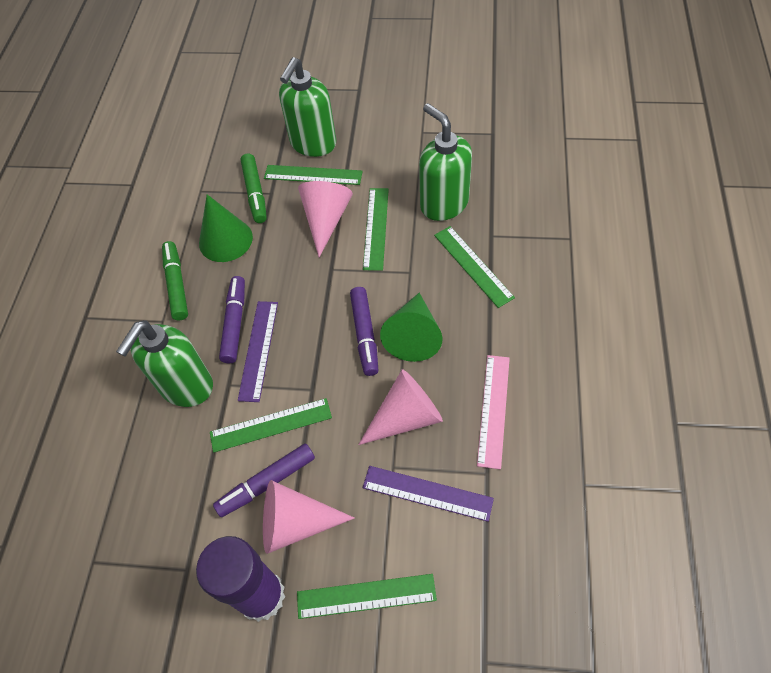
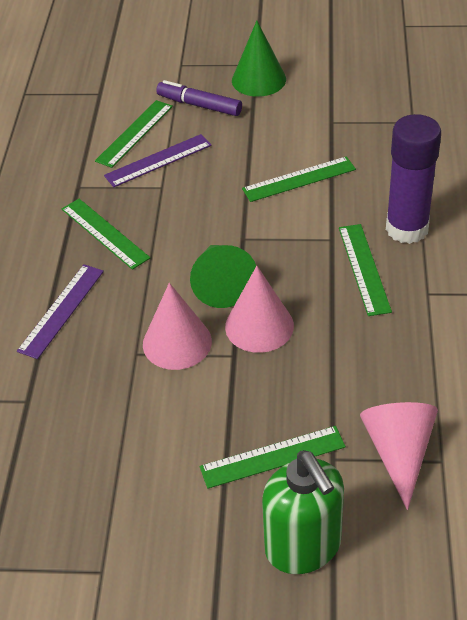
green marker: [162,241,188,320] [241,154,267,223] = 2 -> none = 0
green soap dispenser: [116,320,213,407] [279,57,336,157] [419,103,472,221] = 3 -> [262,450,344,574] = 1
pink ruler: [477,355,510,469] = 1 -> none = 0
purple marker: [213,443,315,517] [219,276,245,363] [350,287,378,376] = 3 -> [156,80,242,116] = 1

